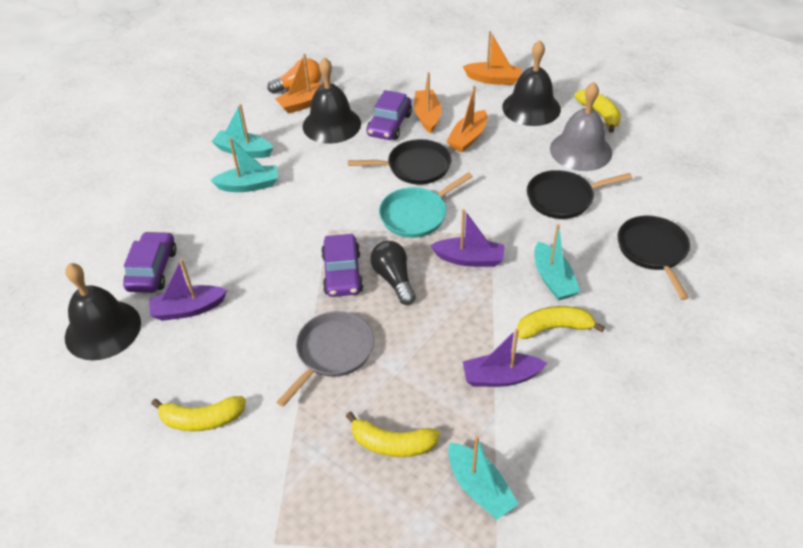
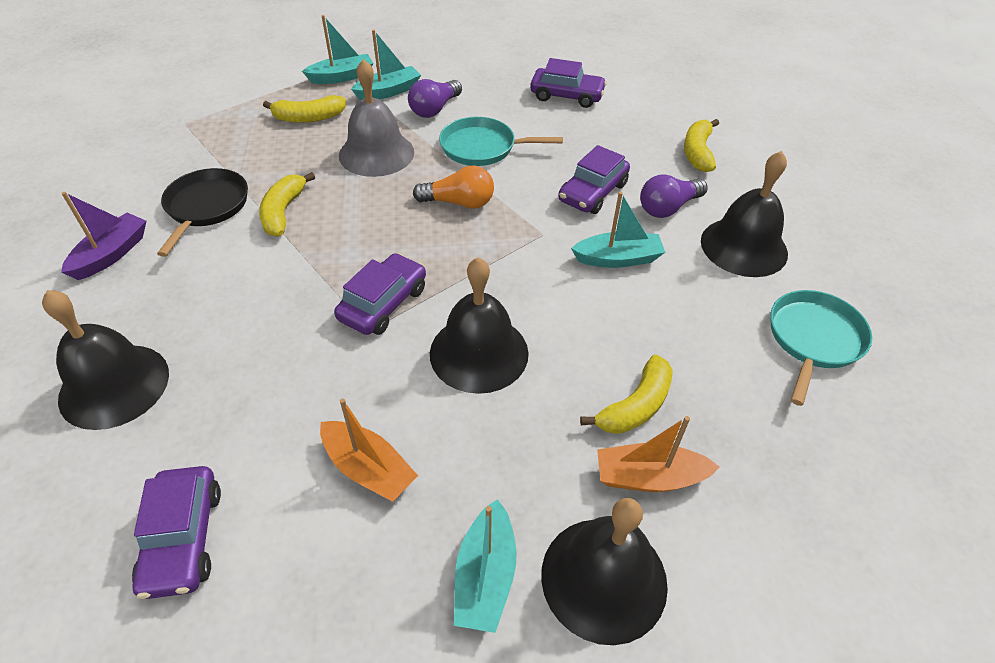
black bell: [65,263,141,360] [303,57,361,144] [502,40,561,126] = 3 -> [42,290,169,430] [430,257,529,394] [541,498,668,645] [701,151,788,277] = 4
black light bulb: [370,241,416,305] = 1 -> none = 0
black pan: [348,139,452,185] [527,170,632,219] [617,215,690,300] = 3 -> [157,168,248,257] = 1
grey pan: [276,311,374,407] = 1 -> none = 0
orange boat: [275,54,332,114] [414,72,441,133] [447,86,487,152] [463,31,522,85] = 4 -> [320,398,418,502] [597,416,720,492] = 2
purple boat: [149,259,227,321] [430,209,505,267] [463,329,547,387] = 3 -> [61,192,146,280] = 1
purple car: [123,231,177,293] [321,234,363,297] [367,90,412,140] = 3 -> [132,466,221,599] [334,253,426,335] [530,58,607,108] [558,145,630,214] = 4
purple light bulb: none = 0 -> [408,79,462,118] [640,174,708,218] = 2
turquoise pan: [379,172,473,238] = 1 -> [439,117,563,166] [770,290,872,406] = 2

